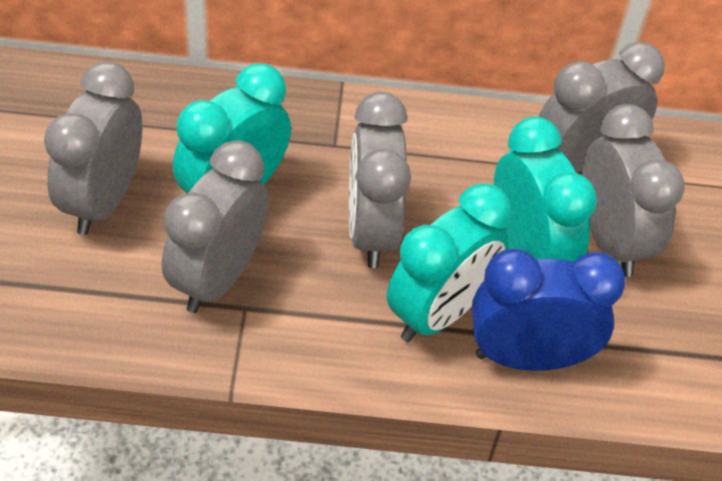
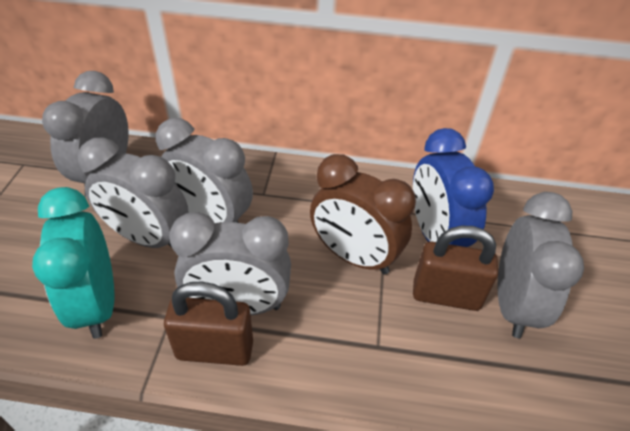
brown clock: none = 0 -> [310,154,416,274] = 1
brown padlock: none = 0 -> [164,282,253,366] [413,226,498,311] = 2
turquoise clock: [173,63,291,193] [387,183,511,342] [494,117,597,262] = 3 -> [32,187,114,339] = 1

